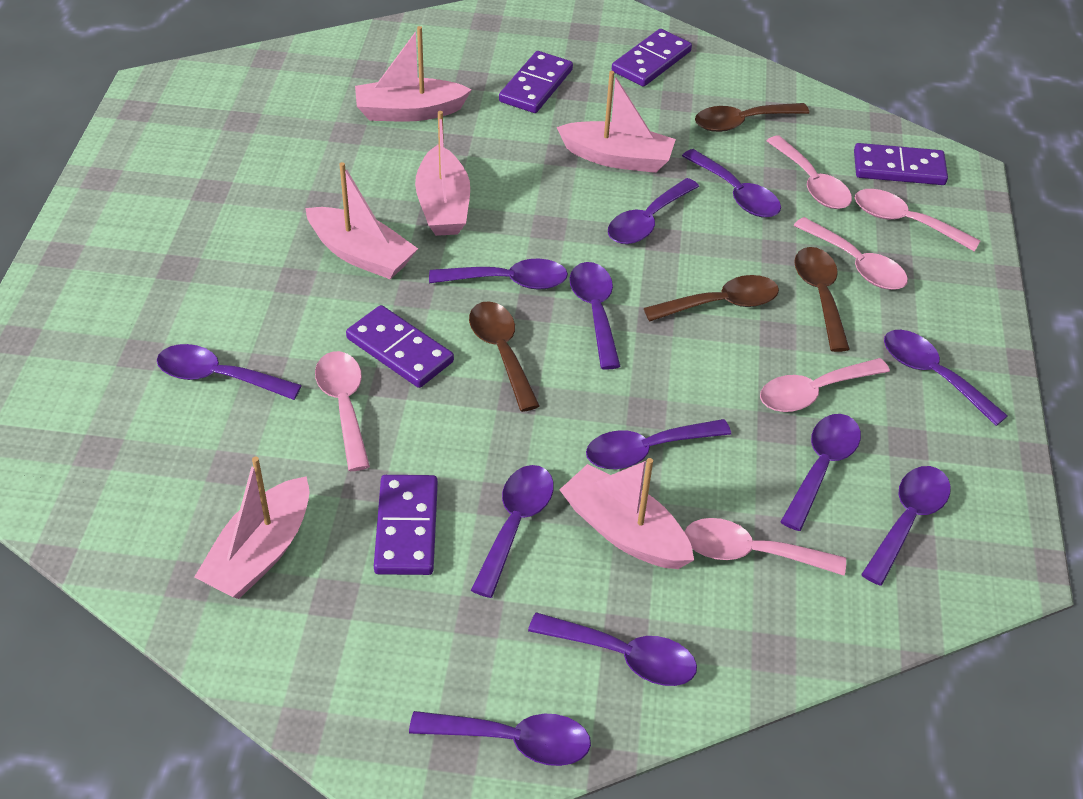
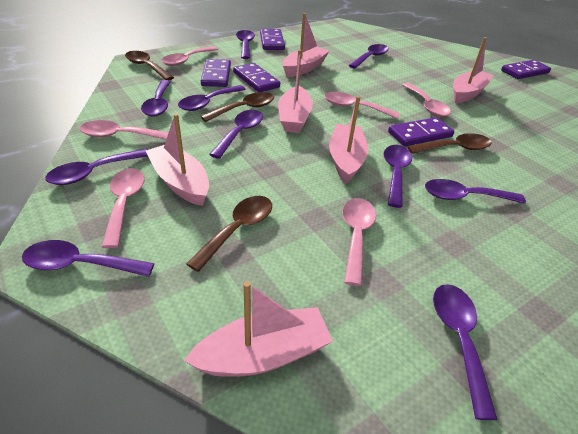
purple spoon: [157,344,302,400] [409,711,591,766] [429,259,568,290] [471,465,554,598] [528,612,697,686] [570,262,621,370] [586,419,731,469] [608,178,699,244] [682,149,781,217] [780,414,861,531] [861,466,951,586] [884,330,1008,426] = 12 -> [22,240,154,277] [45,149,148,185] [141,80,171,117] [178,85,246,111] [209,110,263,159] [236,30,255,59] [349,44,389,69] [384,145,412,208] [425,179,526,204] [433,284,498,420] = 10

